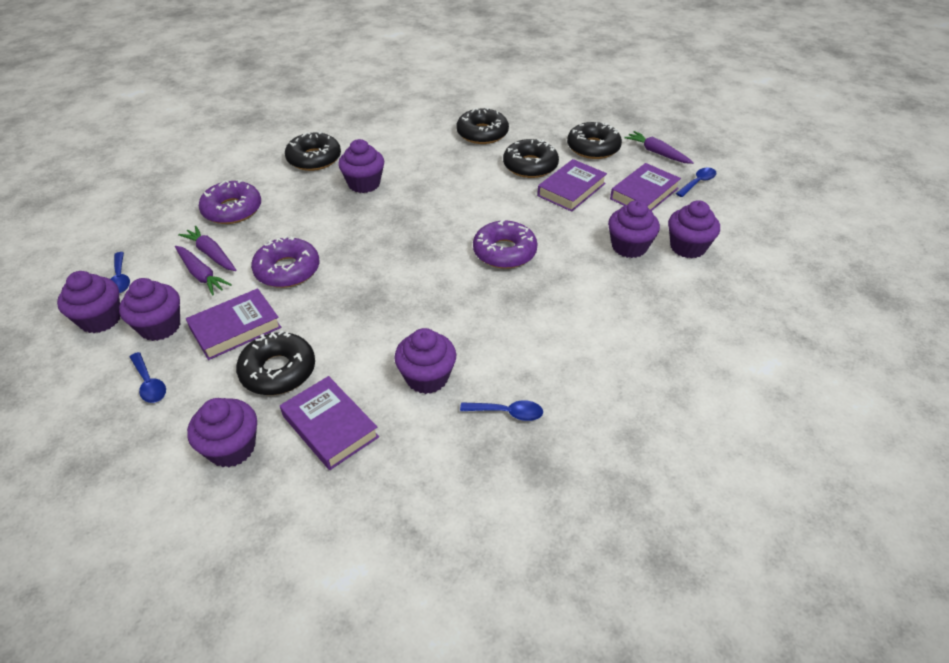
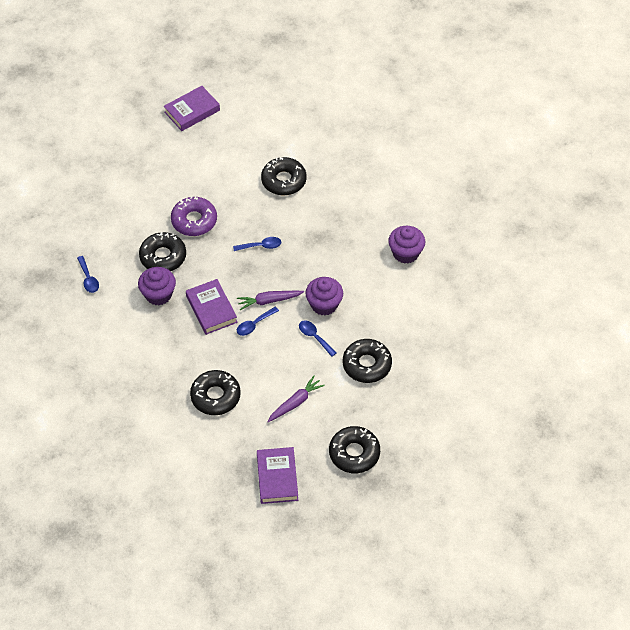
purple book: [186,288,281,360] [280,376,379,470] [537,159,607,212] [610,163,681,211] = 4 -> [164,86,220,131] [186,279,237,335] [257,447,298,504] = 3
purple carrot: [175,246,232,296] [178,226,236,271] [624,131,694,164] = 3 -> [237,291,304,310] [267,376,325,422] = 2
purple cupcake: [57,271,120,333] [119,278,180,341] [187,398,257,467] [338,139,384,193] [394,328,456,394] [608,200,660,258] [668,200,720,258] = 7 -> [138,267,176,305] [305,277,343,316] [388,226,425,264] = 3
purple donut: [199,180,261,224] [251,236,319,288] [473,220,538,269] = 3 -> [171,196,217,236] = 1

